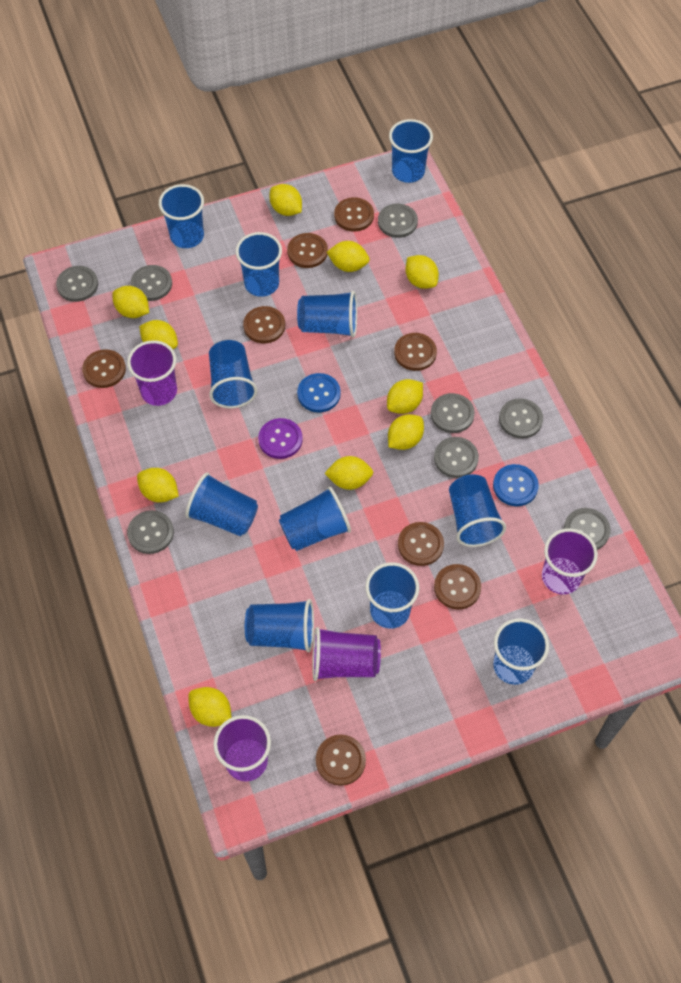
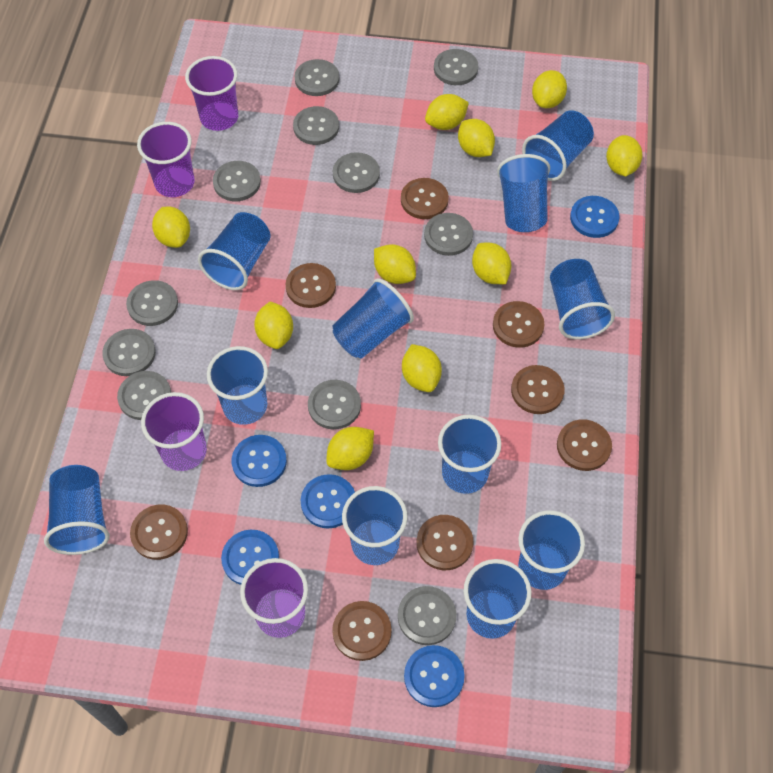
blue button: [297,373,341,413] [493,464,539,506] = 2 -> [221,530,279,585] [232,435,287,487] [301,474,355,529] [404,645,465,707] [570,196,620,238] = 5
grey button: [56,266,98,302] [127,510,174,554] [131,265,172,301] [378,204,418,238] [431,393,475,433] [434,437,479,478] [499,398,543,439] [564,508,611,550] = 8 -> [102,329,156,376] [117,371,172,420] [126,280,178,326] [213,161,261,201] [293,106,339,145] [295,59,340,96] [308,380,361,429] [333,152,380,193] [398,586,456,645] [424,213,473,256] [434,49,478,85] = 11
purple button: [258,418,303,459] = 1 -> none = 0

